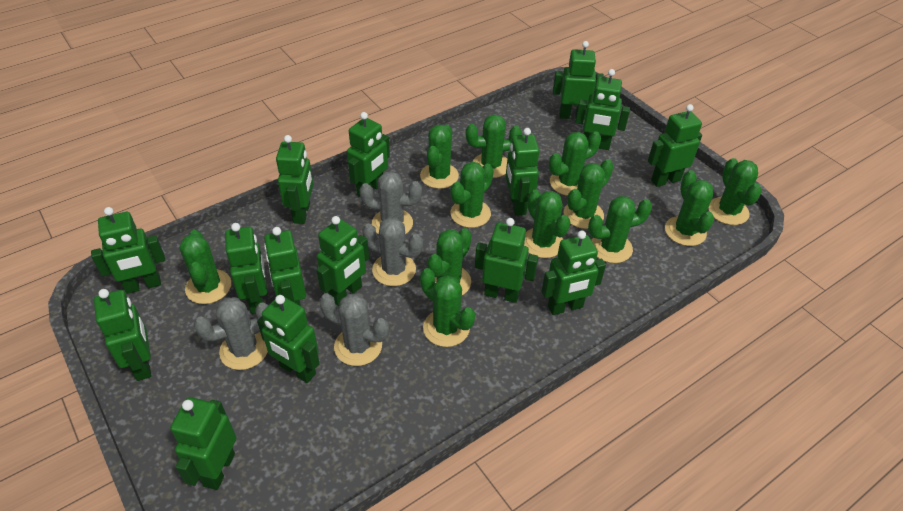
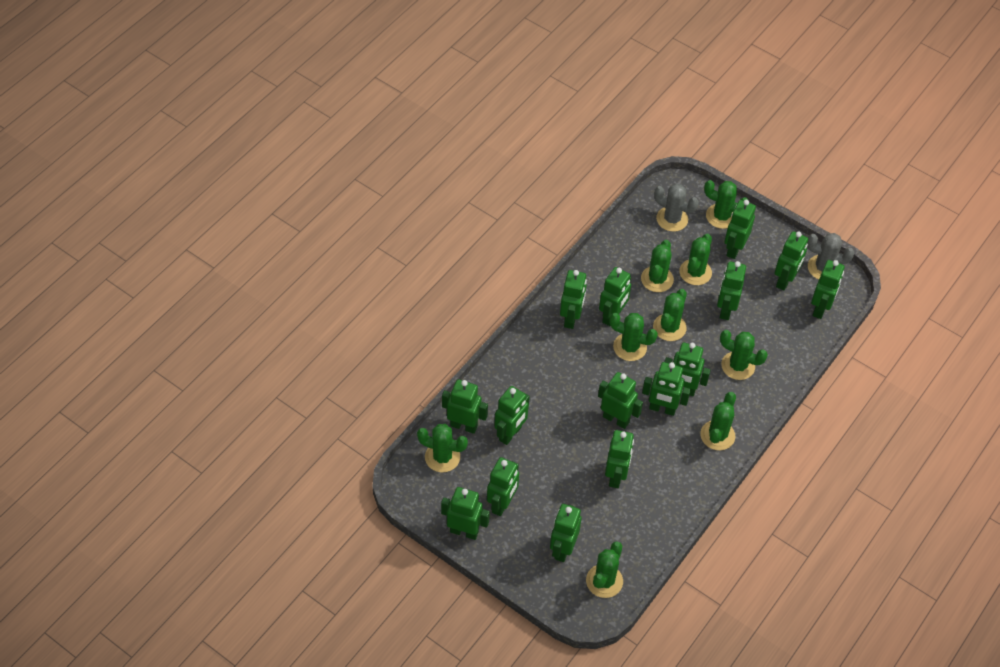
green cactus: [179,230,231,304] [420,124,459,189] [420,268,475,347] [427,228,471,295] [450,162,494,228] [466,114,522,178] [524,190,570,258] [549,131,601,196] [564,159,614,229] [588,196,652,263] [665,170,714,246] [708,158,762,225] = 12 -> [417,424,468,472] [586,541,623,598] [609,313,658,361] [641,240,674,292] [653,289,687,341] [679,234,712,285] [700,392,736,450] [704,180,748,229] [720,330,768,380] = 9
grey cactus: [194,297,269,370] [319,294,389,366] [360,171,422,234] [362,217,423,286] = 4 -> [654,184,699,232] [807,233,855,279] = 2

